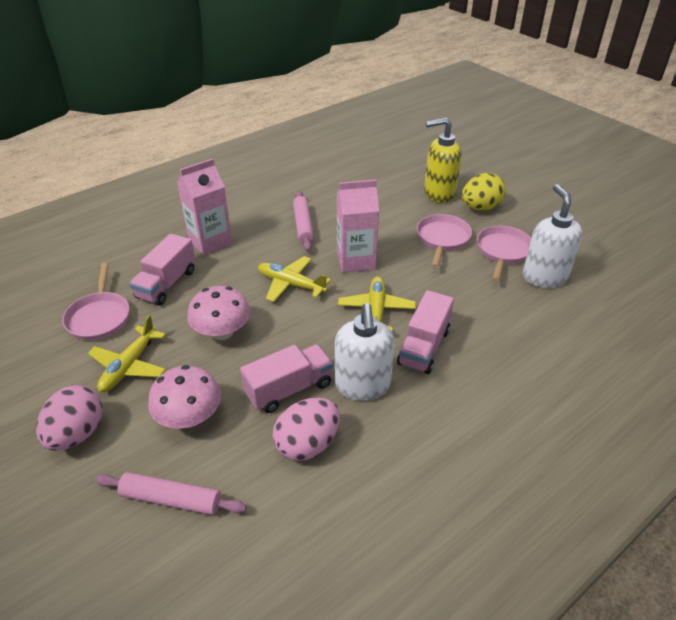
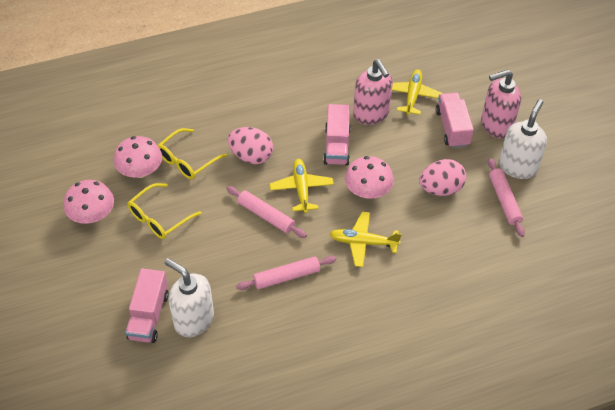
pink carton: [177,158,233,256] [337,180,379,272] = 2 -> none = 0
pink mushroom: [148,365,221,429] [187,286,251,340] = 2 -> [63,180,114,224] [114,136,162,178] [345,156,394,199] = 3
pink pan: [62,263,129,340] [417,214,472,268] [477,226,531,281] = 3 -> none = 0
pink rolling pin: [95,472,247,515] [293,191,314,252] = 2 -> [226,186,307,238] [236,256,337,290] [488,158,525,237] = 3
pink soap dispenser: none = 0 -> [353,59,393,125] [481,69,521,138] = 2
yellow egg: [462,173,506,211] = 1 -> none = 0
yellow glasses: none = 0 -> [128,183,202,239] [158,128,227,179] = 2
yellow soap dispenser: [424,118,462,203] = 1 -> none = 0

